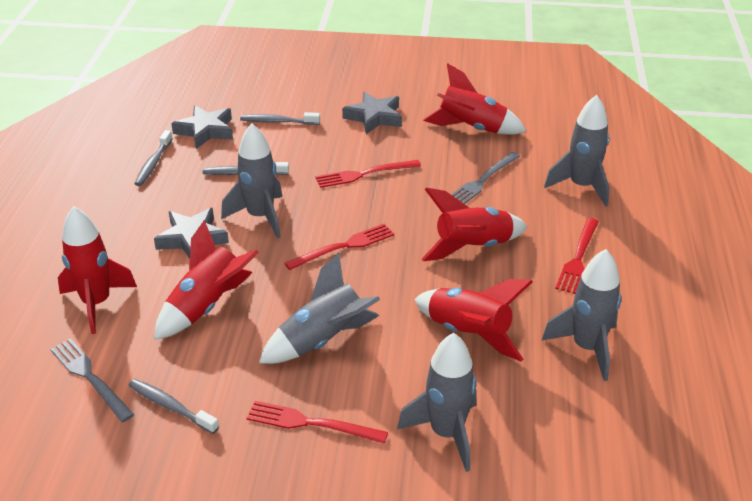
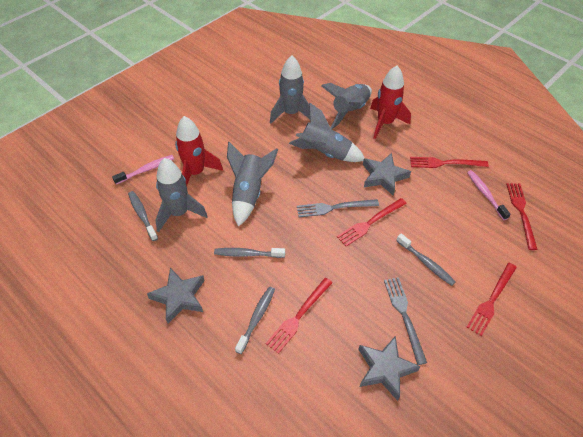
pink toothbrush: none = 0 -> [112,155,174,185] [467,170,511,220] = 2
red fork: [246,401,388,444] [285,224,394,270] [316,160,421,188] [555,218,599,294] = 4 -> [266,278,333,354] [337,198,407,246] [410,157,489,168] [467,263,517,336] [506,183,538,250] = 5
red rocket: [58,206,137,334] [154,220,259,340] [414,279,533,362] [421,188,527,261] [423,63,527,135] = 5 -> [175,116,223,186] [370,65,411,139] = 2

